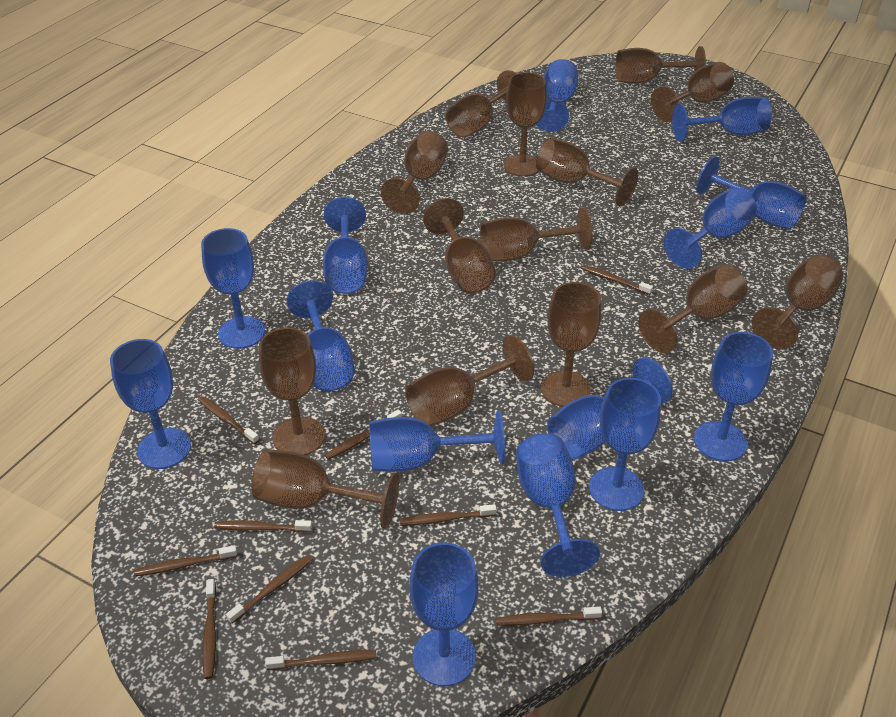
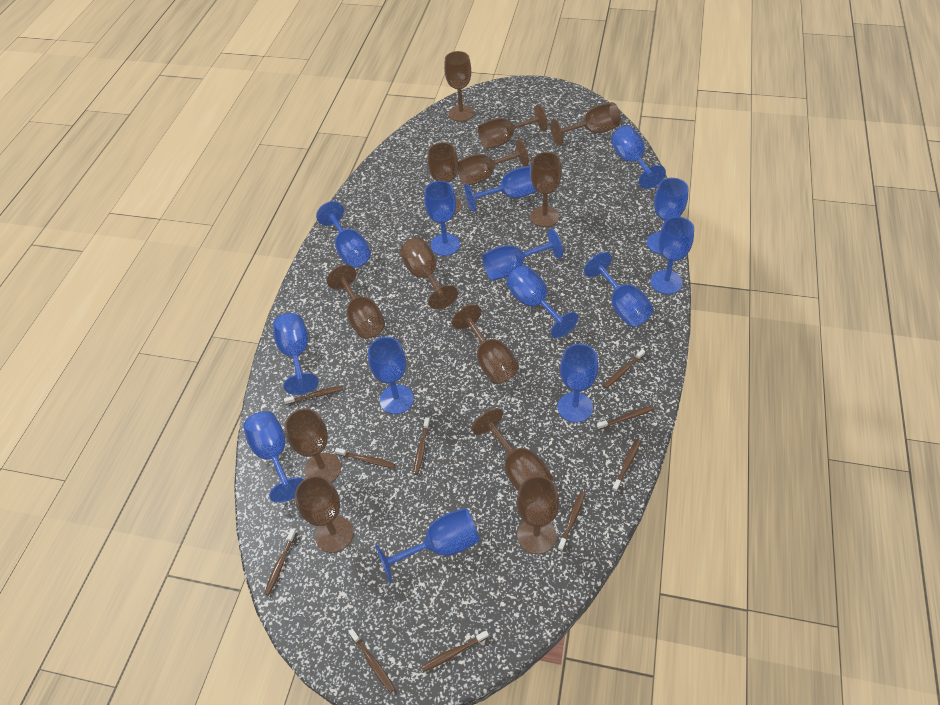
brown goblet: [251,449,399,529] [259,327,325,455] [381,131,448,214] [405,335,534,427] [423,198,496,293] [446,70,517,137] [480,207,593,262] [503,72,547,176] [536,138,638,207] [541,282,601,407] [615,46,706,83] [638,264,747,353] [651,62,734,122] [752,255,843,350] = 14 -> [285,408,341,483] [295,476,353,553] [327,265,385,339] [400,238,458,310] [428,142,462,215] [444,51,474,122] [452,304,519,384] [457,139,529,186] [472,408,553,491] [478,104,548,149] [517,476,559,554] [530,152,562,227] [550,102,621,146] = 13

